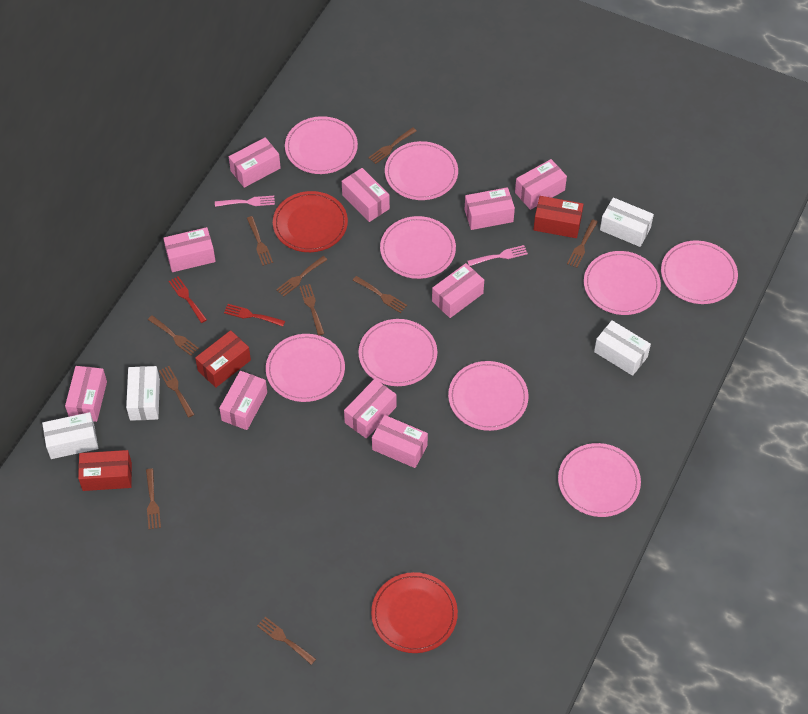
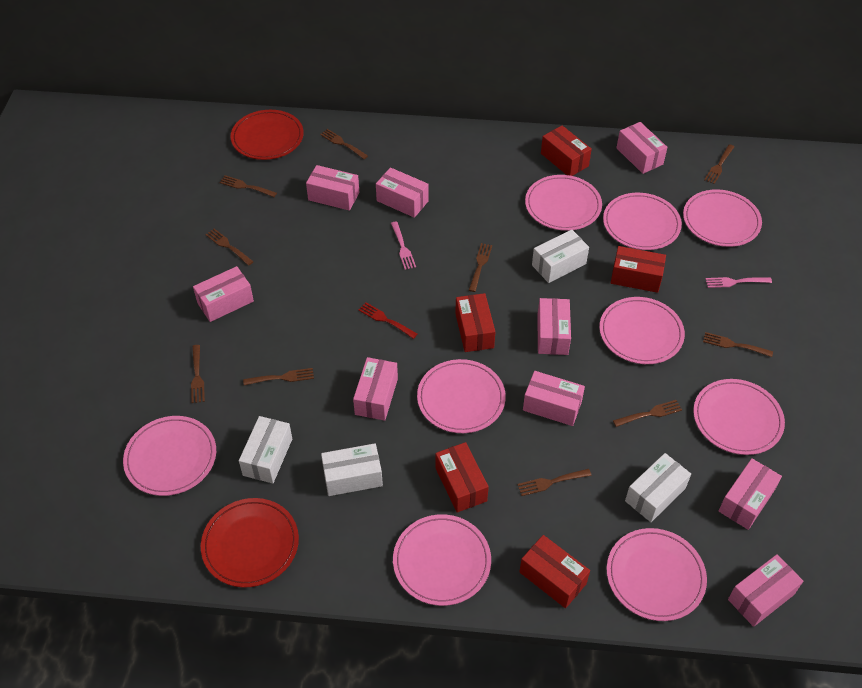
pink box: [65,366,107,422] [163,227,216,272] [219,371,267,430] [229,137,281,188] [342,168,390,222] [344,379,397,438] [372,415,428,468] [432,263,484,318] [465,187,515,230] [515,159,567,210] = 10 -> [193,266,254,322] [306,165,359,211] [353,357,398,421] [376,168,429,218] [523,371,585,426] [537,298,571,355] [617,122,667,174] [719,459,782,530] [728,554,803,627] = 9
red box: [78,450,132,491] [195,330,251,388] [533,196,583,238] = 3 -> [435,442,489,513] [455,293,495,352] [519,535,590,608] [541,125,592,176] [611,246,666,293] = 5
red fork: [168,276,207,323] [224,304,285,326] = 2 -> [358,302,417,339] = 1

